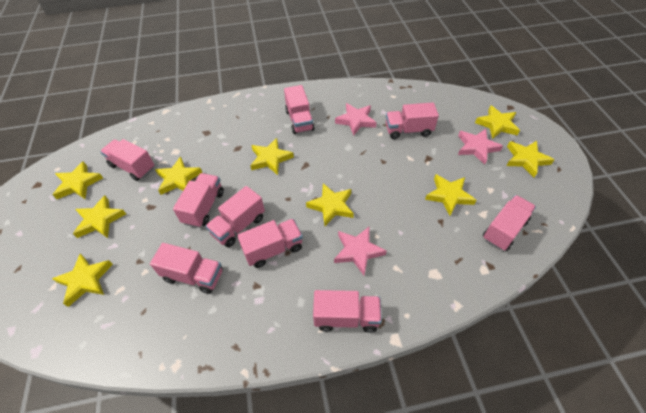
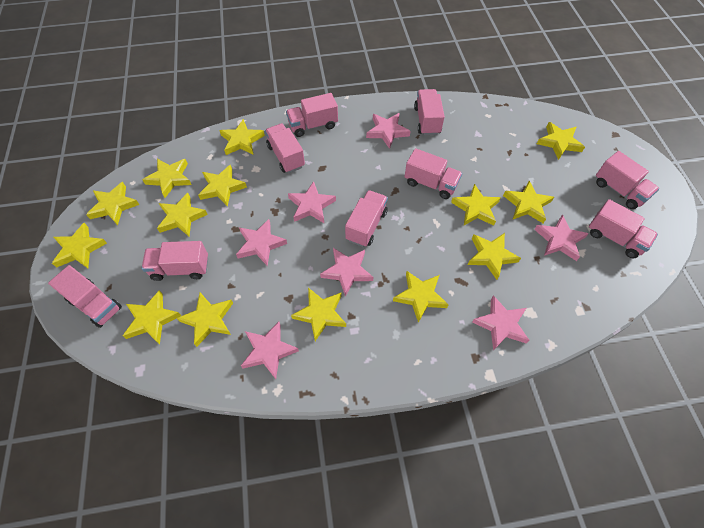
pink star: [334,227,387,275] [335,103,377,136] [458,129,503,165] = 3 -> [236,219,287,266] [241,322,299,379] [288,181,336,223] [320,248,373,297] [366,113,411,149] [472,295,530,351] [534,214,589,261] = 7
yellow star: [52,254,113,307] [53,161,103,199] [73,195,126,238] [155,157,202,195] [250,138,294,175] [306,183,354,226] [425,174,476,216] [475,105,520,139] [506,141,555,177] = 9 -> [52,223,107,268] [86,182,140,225] [123,290,181,345] [142,159,192,198] [157,193,208,236] [177,293,233,347] [198,165,247,206] [219,119,265,155] [291,288,346,341] [393,271,449,323] [451,184,501,226] [468,233,521,280] [503,181,554,223] [537,122,585,160] = 14

